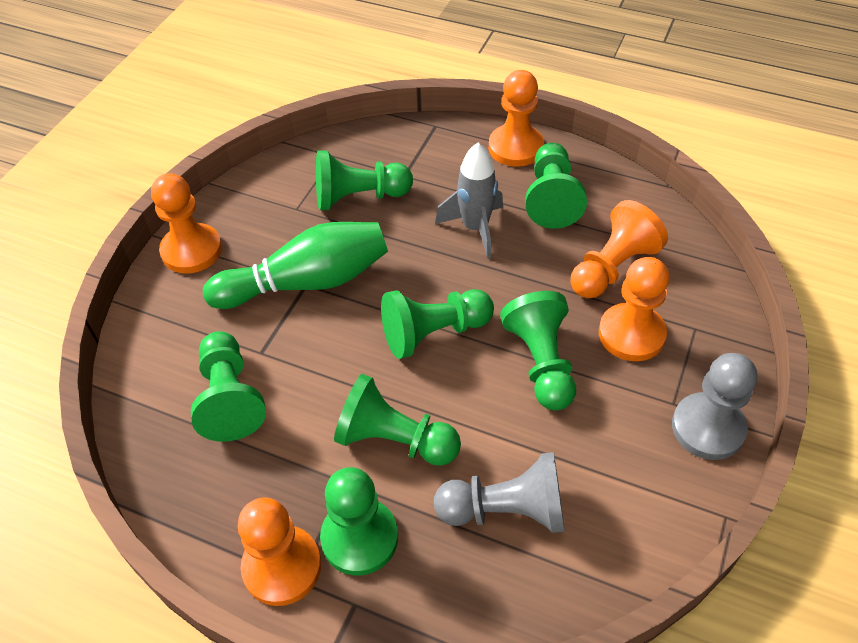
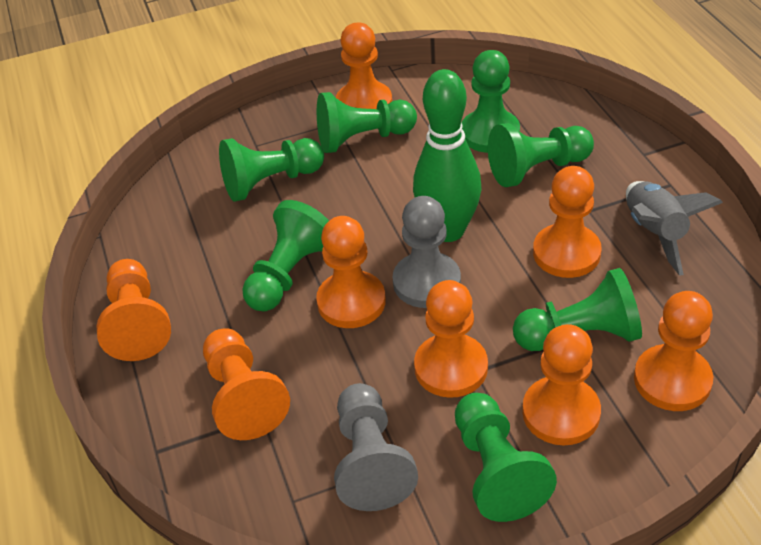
orange pawn: [151,173,222,274] [238,498,321,606] [489,70,544,167] [571,200,668,298] [599,257,670,361] = 5 -> [96,259,171,361] [203,328,290,440] [316,216,386,328] [336,23,392,109] [414,280,488,398] [522,324,601,445] [533,166,602,278] [634,291,713,411] = 8

